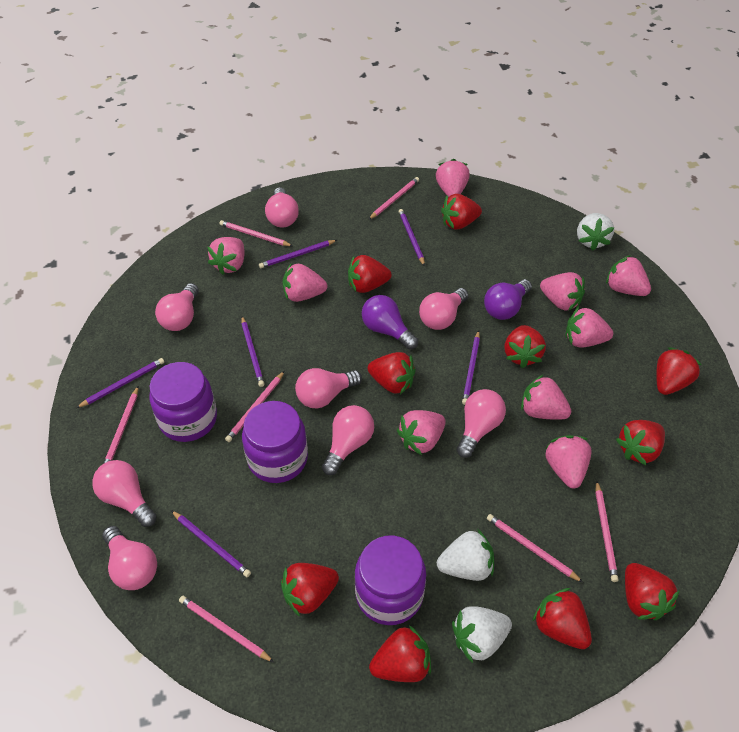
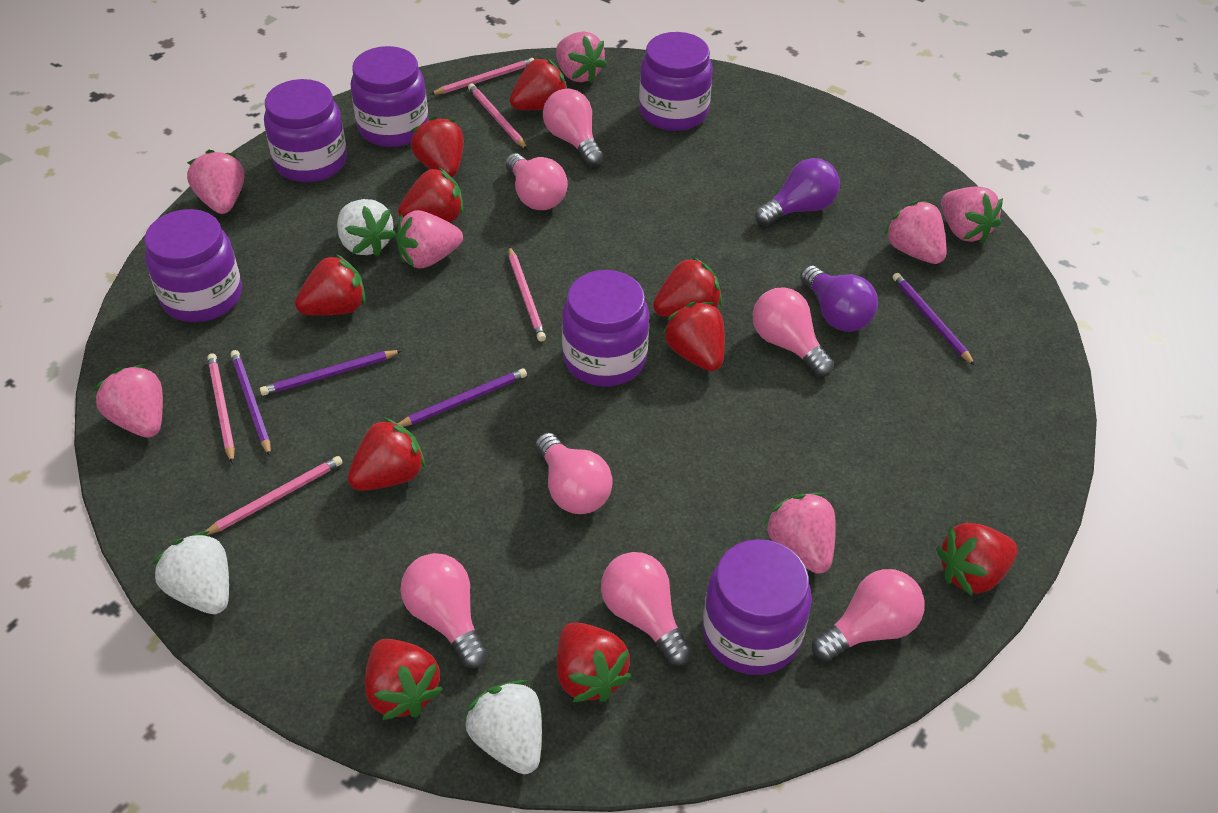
pink light bulb: [92,460,157,527] [102,526,157,590] [155,283,199,331] [265,187,299,227] [295,368,362,409] [322,405,374,475] [419,288,468,330] [457,389,506,458] = 8 -> [400,553,488,669] [505,153,568,210] [535,433,613,514] [543,89,603,166] [601,552,692,666] [753,287,834,377] [812,569,925,662] = 7
pink pencil: [103,386,138,464] [179,596,274,662] [220,220,292,246] [225,371,284,442] [368,177,419,220] [487,514,583,582] [595,481,618,582] = 7 -> [205,456,343,536] [207,353,235,464] [431,58,534,95] [468,83,528,150] [508,247,546,341] = 5
pink strawberry: [208,237,245,275] [283,264,327,302] [397,410,446,455] [436,159,470,197] [521,374,571,420] [540,272,585,311] [545,435,592,489] [565,307,613,348] [606,255,651,296] = 9 -> [93,364,163,438] [187,150,244,214] [396,210,463,269] [556,31,607,83] [765,492,836,574] [884,201,946,264] [941,187,1003,244] = 7
purple jar: [149,362,217,442] [242,401,308,483] [355,535,426,625] = 3 -> [144,209,242,322] [264,79,347,182] [351,46,429,147] [562,270,649,387] [639,32,713,131] [703,539,812,675] = 6
purple pencil: [76,358,164,408] [171,510,251,577] [241,316,265,387] [259,240,337,268] [399,209,425,266] [462,330,480,405] = 6 -> [231,350,271,456] [260,350,402,396] [398,368,527,427] [893,273,975,366] = 4

